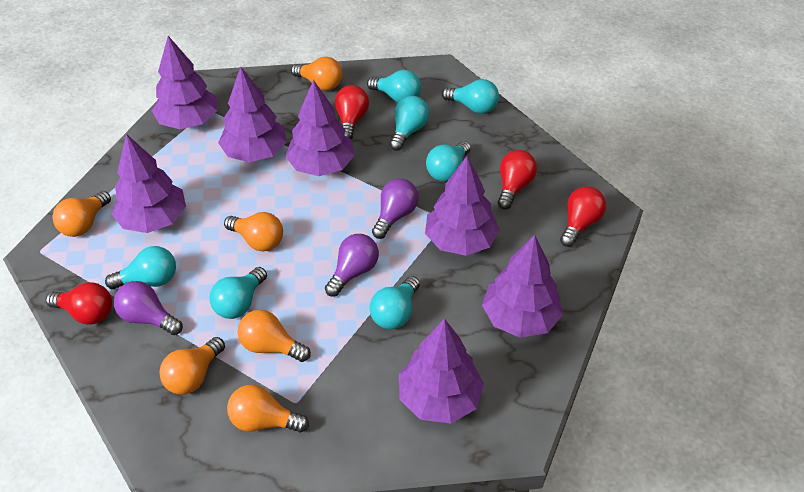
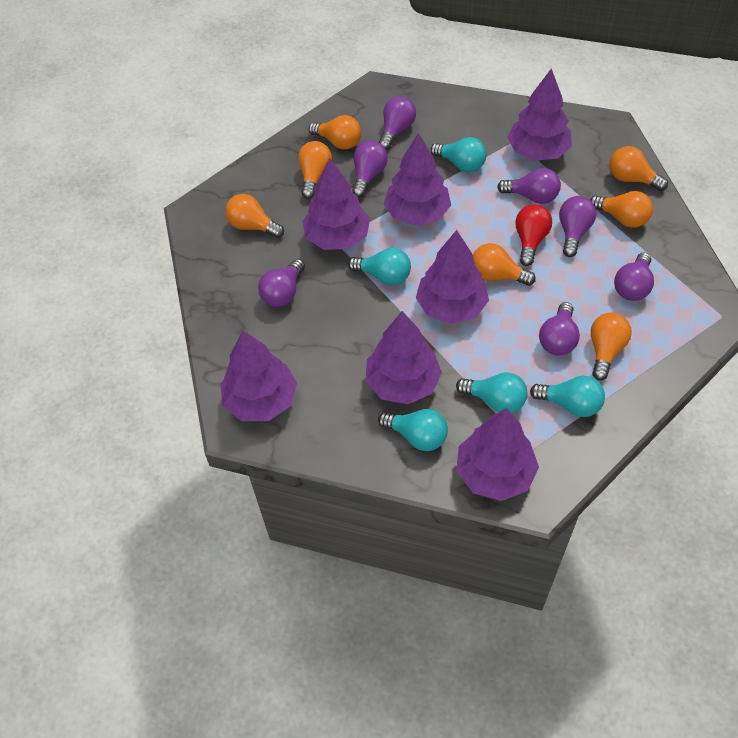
orange light bulb: [52,191,111,237] [159,337,225,394] [224,212,283,251] [227,385,309,433] [238,310,311,362] [291,57,343,90] = 6 -> [225,194,284,238] [298,141,332,199] [308,115,361,150] [473,243,536,286] [590,191,653,228] [591,313,632,380] [609,146,668,191] = 7
purple light bulb: [114,281,183,335] [325,234,379,297] [372,178,419,239] = 3 -> [258,259,305,307] [352,140,388,197] [379,96,416,150] [497,168,561,204] [539,302,580,356] [559,196,596,257] [614,252,654,301] = 7
red light bulb: [46,282,112,325] [335,85,369,140] [497,150,537,209] [560,186,606,247] = 4 -> [515,204,552,266] = 1
turquoise light bulb: [105,246,176,289] [209,267,267,319] [367,70,421,102] [370,276,420,329] [390,96,429,151] [426,141,471,181] [442,79,499,114] = 7 -> [348,248,411,285] [378,409,448,451] [430,137,487,172] [456,372,528,413] [530,376,605,417] = 5

